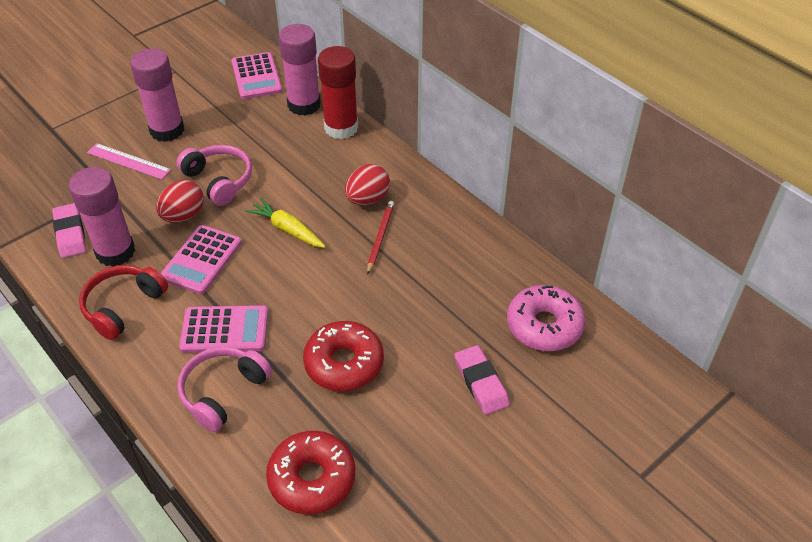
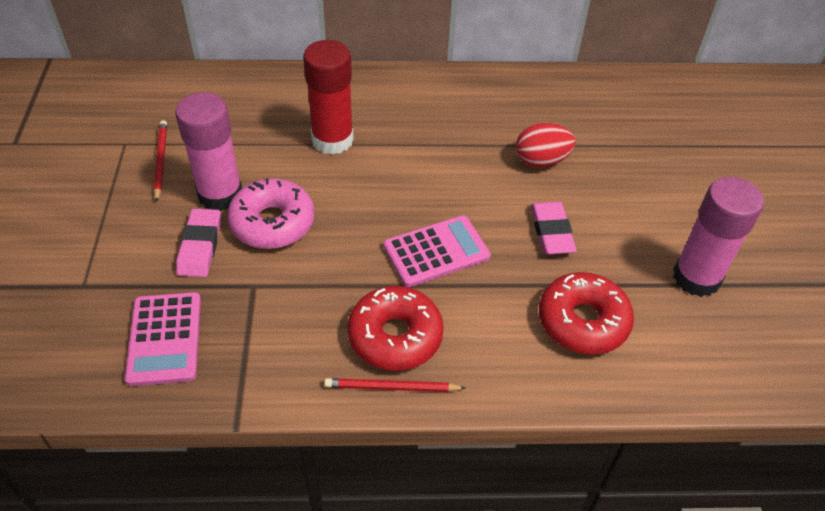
pink calculator: [161,225,242,294] [179,305,268,353] [232,52,282,99] = 3 -> [125,292,201,386] [383,215,491,287] = 2
pink glue stick: [69,167,135,267] [130,48,184,142] [278,24,321,116] = 3 -> [175,92,242,211] [673,177,764,297] = 2
pink headphones: [177,145,252,206] [177,347,272,432] = 2 -> none = 0
pink ruler: [87,143,171,180] = 1 -> none = 0
red egg: [156,180,204,223] [345,164,390,205] = 2 -> [516,123,575,168] = 1
red headphones: [79,265,168,340] = 1 -> none = 0
red pencil: [367,201,394,275] = 1 -> [154,120,167,202] [324,378,465,392] = 2
yellow carrot: [246,198,326,248] = 1 -> none = 0

